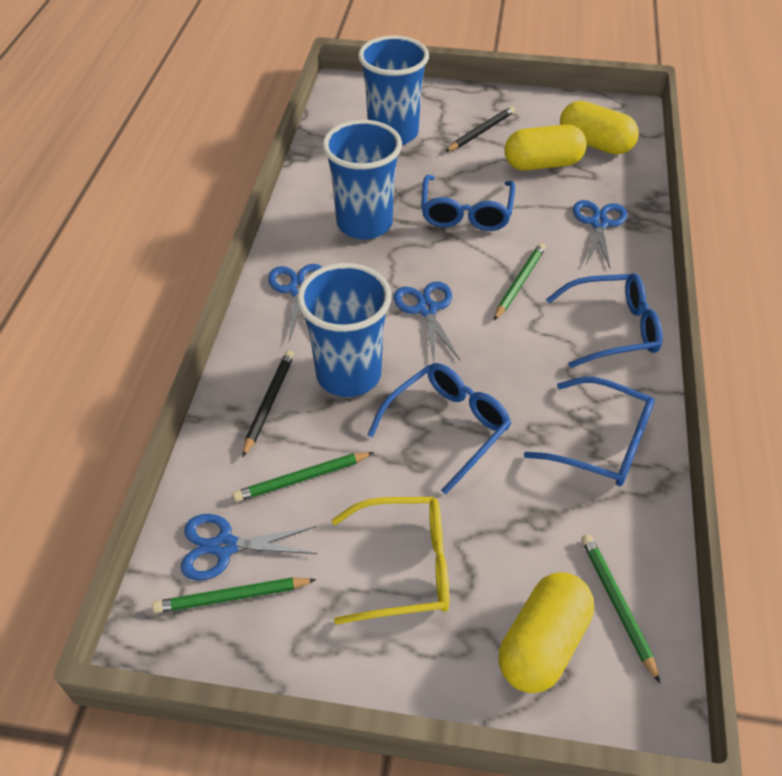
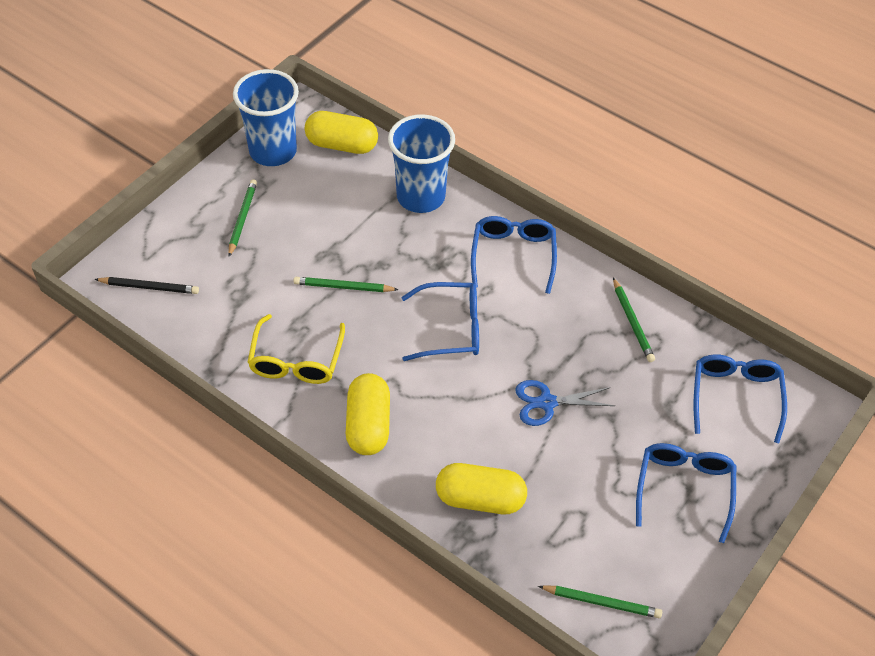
black pencil: [242,350,294,458] [445,106,515,152] = 2 -> [95,277,199,294] = 1
blue cup: [297,263,392,397] [322,120,402,239] [358,35,429,145] = 3 -> [233,69,299,166] [388,114,455,213] = 2
blue scissors: [181,514,317,581] [268,264,322,341] [394,281,460,361] [573,200,627,268] = 4 -> [515,380,615,426] = 1

